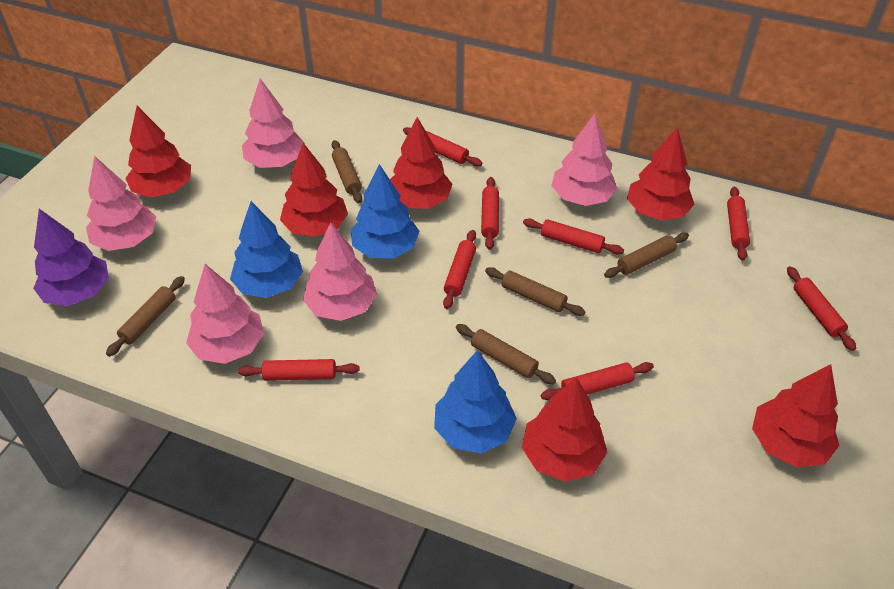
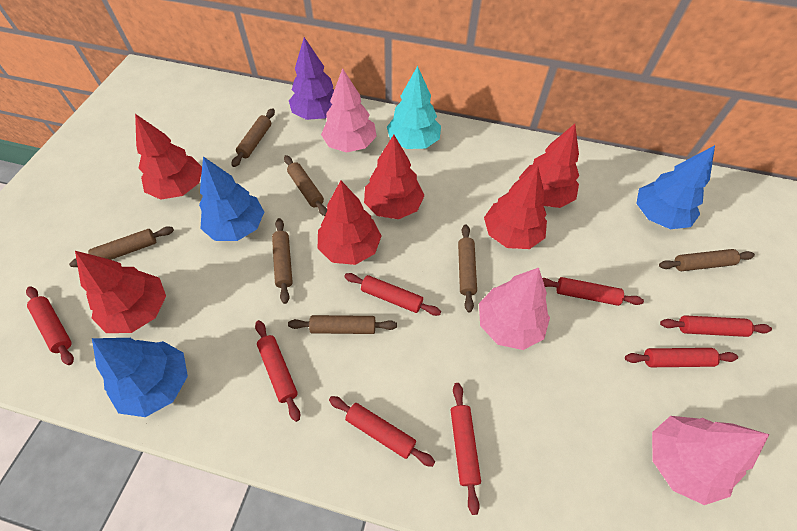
brown rolling pin: [106,276,185,357] [332,140,362,203] [456,324,556,384] [485,267,585,316] [604,233,689,278] = 5 -> [69,226,174,267] [232,108,275,167] [272,218,293,304] [284,155,327,216] [288,315,397,334] [458,224,477,312] [659,249,755,271] = 7
pink tree: [86,156,156,251] [186,264,264,364] [242,79,305,168] [303,222,377,321] [551,114,617,206] = 5 -> [321,68,377,153] [479,268,550,350] [652,416,770,505] = 3
turquoise tree: none = 0 -> [387,66,441,149] = 1

